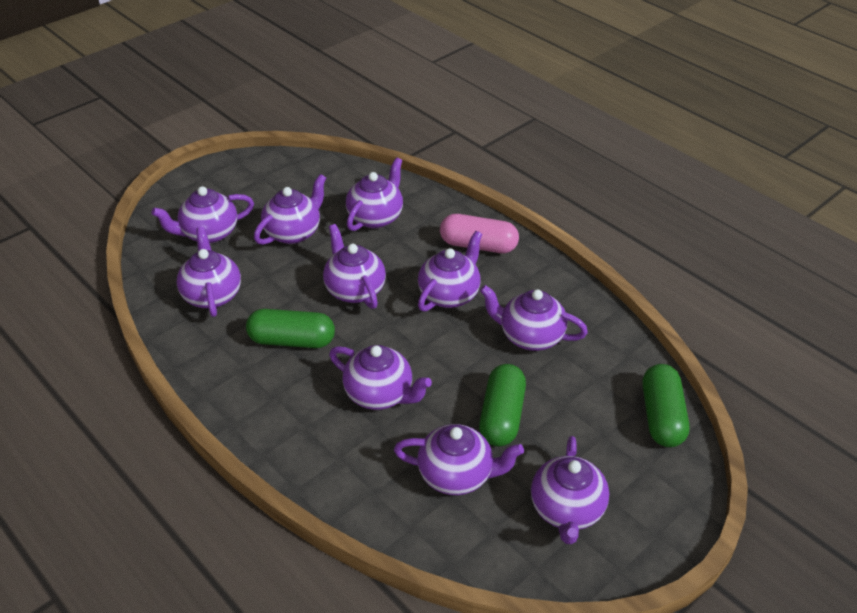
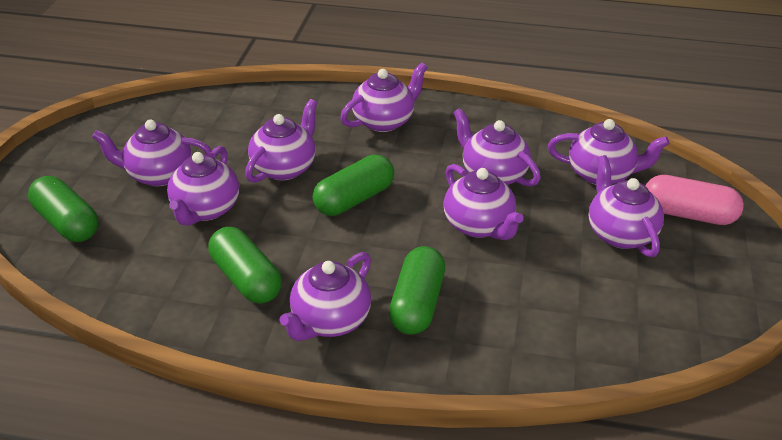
green capsule: [246,309,335,348] [479,364,526,446] [642,364,689,447] = 3 -> [28,176,99,242] [209,227,282,304] [313,155,394,216] [389,246,445,335] = 4
purple teapot: [151,186,254,243] [177,227,241,317] [254,174,326,245] [323,224,386,309] [329,345,432,410] [346,157,403,231] [394,424,524,495] [418,231,482,312] [480,285,588,351] [531,436,609,544] = 10 -> [92,120,211,187] [167,146,239,226] [245,99,317,183] [280,252,371,341] [340,62,428,132] [444,164,524,240] [453,108,541,187] [548,119,670,185] [589,155,664,257] = 9

